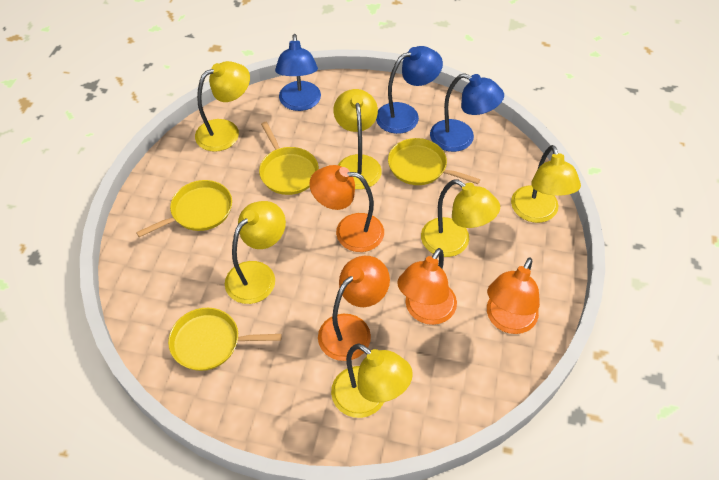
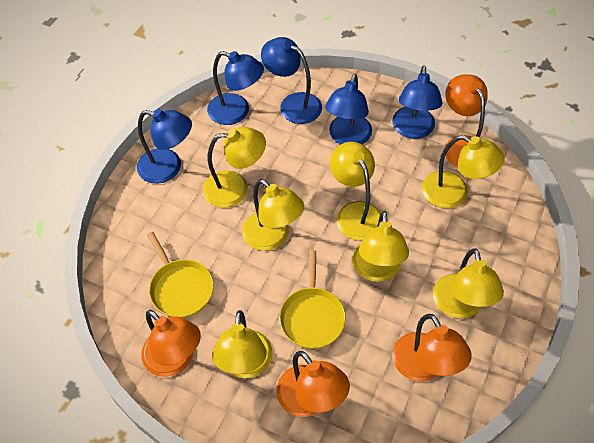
blue lamp: [275,34,321,111] [376,46,443,134] [430,73,504,152] = 3 -> [137,109,192,184] [207,51,264,125] [261,37,322,124] [325,74,372,145] [392,65,443,139] = 5
yellow lamp: [195,61,250,152] [225,201,286,304] [331,343,413,418] [333,89,382,189] [421,179,500,257] [511,145,581,223] = 6 -> [203,127,266,208] [212,310,273,378] [242,179,304,251] [330,142,381,241] [352,211,409,282] [422,135,504,208] [433,248,504,318] = 7
yellow pan: [136,180,232,237] [168,308,282,371] [259,122,319,195] [388,138,480,185] = 4 -> [147,232,214,318] [279,250,346,349] = 2

